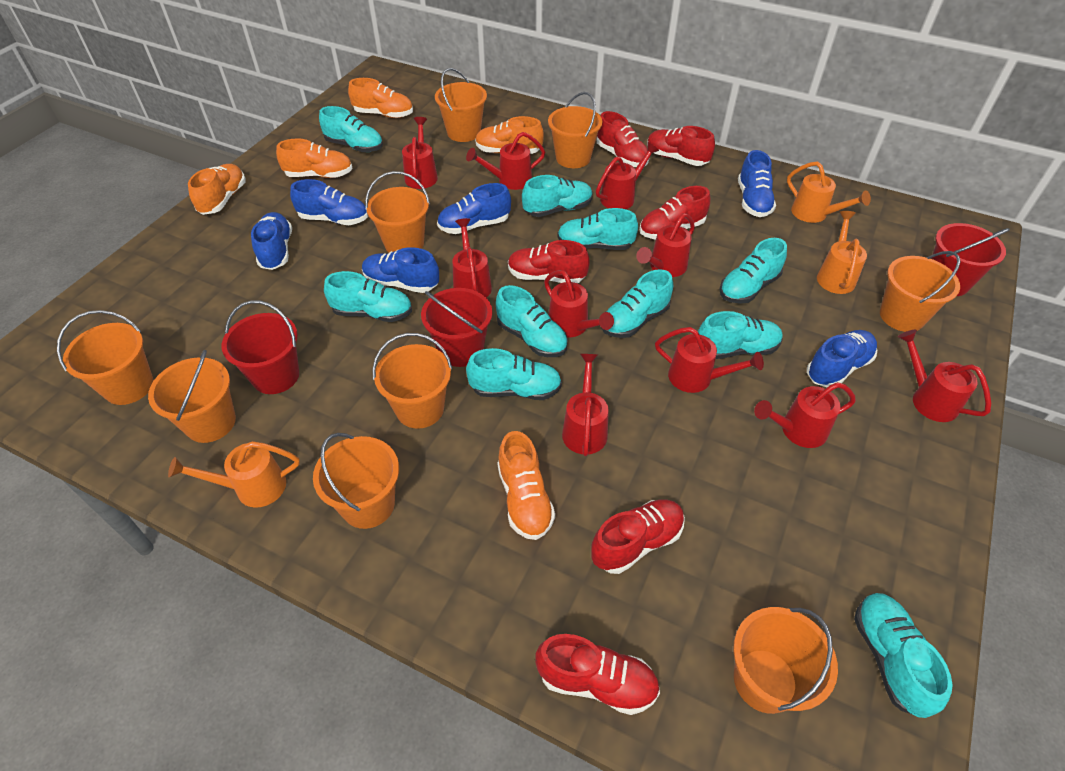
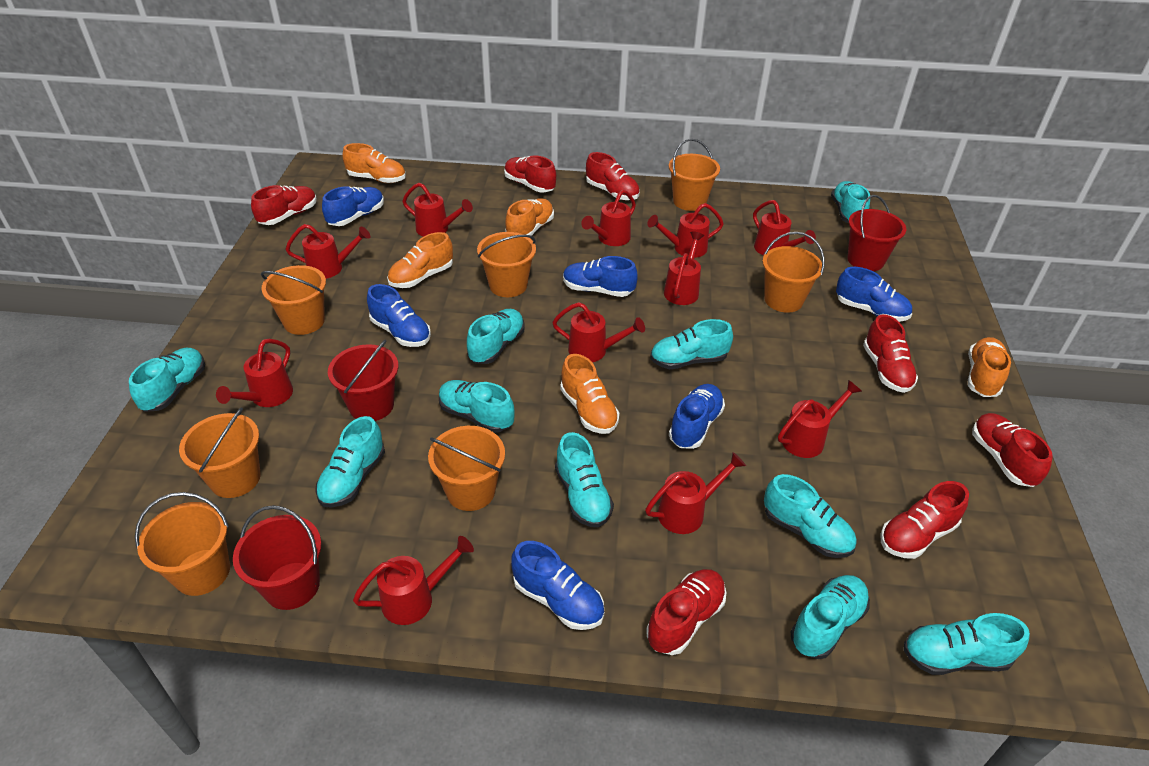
orange bucket: [57,310,154,405] [148,350,236,443] [313,433,399,529] [365,171,430,253] [372,333,452,429] [435,68,487,142] [548,92,602,168] [733,607,838,714] [880,251,960,332] = 9 -> [135,492,230,596] [179,408,261,498] [261,265,326,335] [428,426,505,511] [477,232,536,297] [669,139,720,211] [763,232,825,313] = 7
orange watering can: [168,441,300,508] [787,161,871,223] [817,211,867,294] = 3 -> none = 0
red shoe: [508,240,590,283] [535,634,660,715] [591,499,685,574] [597,111,650,167] [639,186,710,239] [647,126,715,166] = 6 -> [251,185,317,225] [504,155,556,193] [586,152,640,200] [647,569,726,655] [863,314,918,393] [880,481,969,559] [972,413,1053,487] = 7
red watering can: [402,117,438,189] [452,218,492,298] [466,132,545,190] [544,270,614,338] [562,354,609,456] [596,143,659,209] [636,213,695,277] [655,327,764,393] [754,382,856,448] [898,330,991,422] = 10 -> [216,339,293,407] [285,224,370,279] [353,536,474,625] [402,183,473,237] [552,302,645,362] [581,190,636,246] [645,452,746,534] [647,203,724,258] [664,231,704,305] [753,200,816,255] [778,380,862,458] = 11

